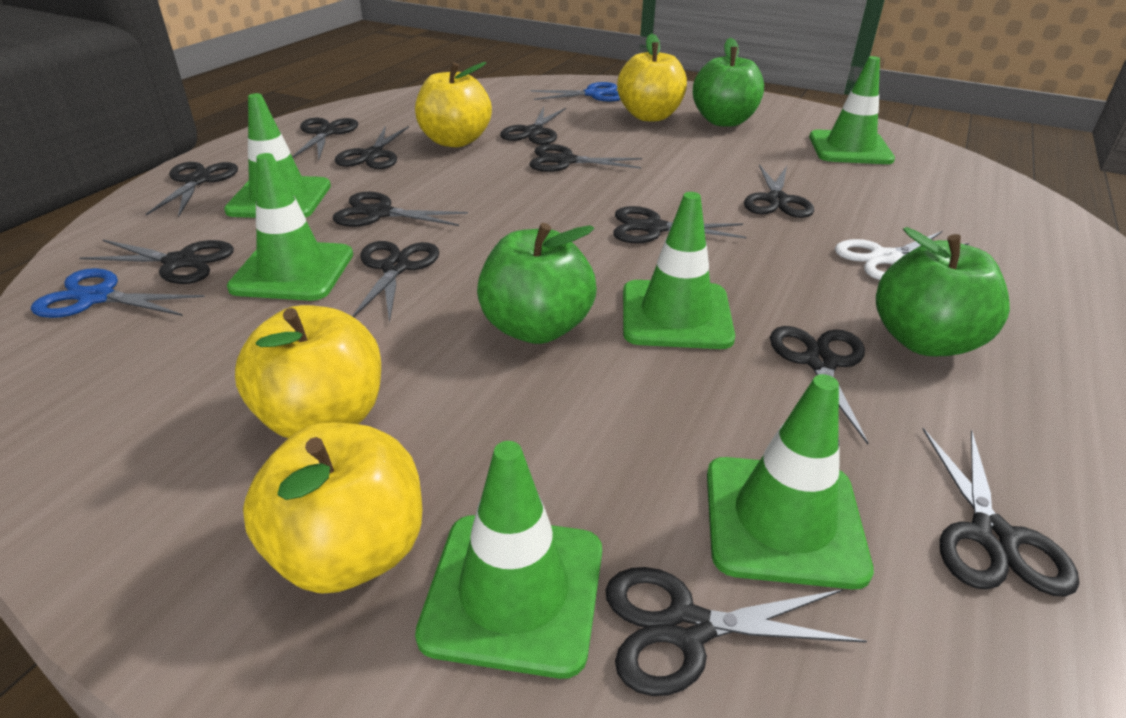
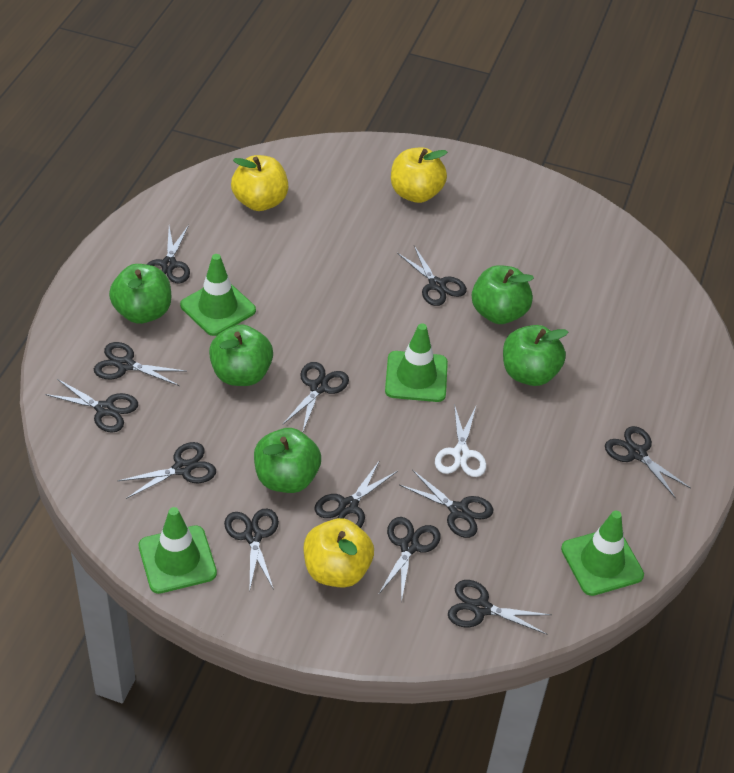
black scissors: [80,239,234,284] [146,162,238,218] [292,118,358,159] [333,192,468,227] [335,126,409,169] [352,241,439,323] [500,107,566,145] [529,144,642,172] [605,567,867,696] [613,206,747,243] [744,164,814,218] [770,326,868,444] [923,428,1079,597] = 13 -> [45,379,138,433] [94,342,187,386] [118,442,216,499] [146,225,190,284] [224,509,279,590] [282,362,349,431] [315,460,398,528] [378,517,441,602] [397,246,467,306] [400,470,494,538] [448,580,551,634] [605,426,691,499] = 12
blue scissors: [31,268,205,318] [530,82,620,102] = 2 -> none = 0
green apple: [477,223,597,344] [693,38,764,127] [876,227,1010,356] = 3 -> [109,264,171,324] [209,324,273,386] [254,428,321,493] [472,265,534,324] [503,325,568,386] = 5
green traffic cone: [224,93,331,218] [227,153,353,301] [415,441,602,679] [623,192,735,349] [707,374,874,589] [809,56,895,164] = 6 -> [139,507,217,594] [180,254,256,336] [385,323,448,402] [561,511,644,596] = 4
yellow apple: [235,305,381,438] [243,423,422,594] [415,62,492,147] [617,34,687,121] = 4 -> [231,155,288,211] [304,518,374,588] [391,147,447,203] = 3

